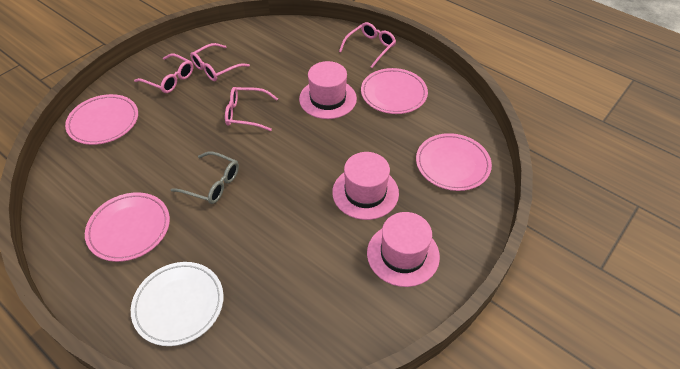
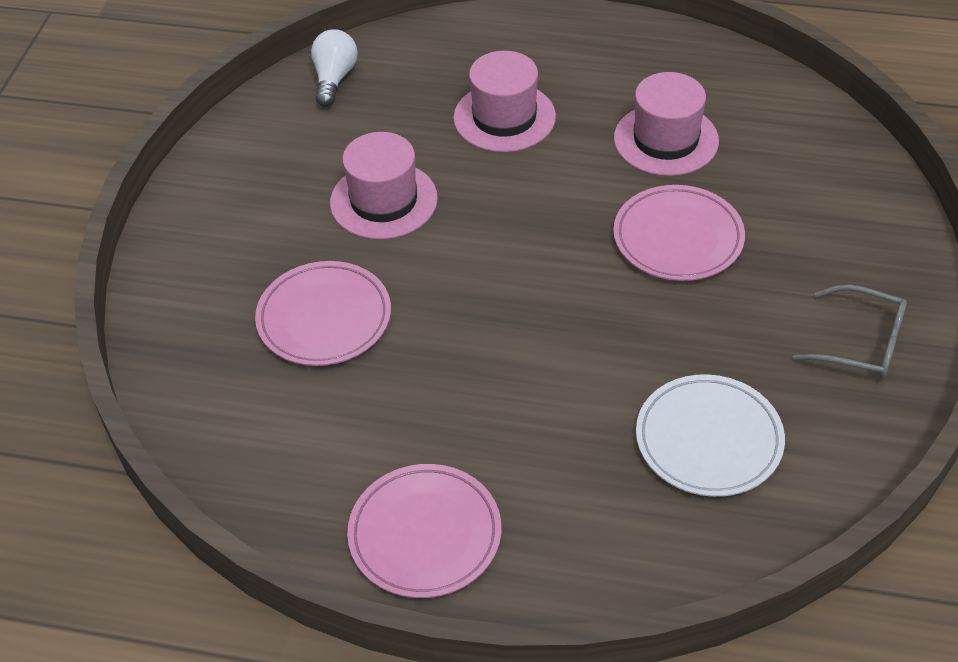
pink glasses: [134,54,193,93] [190,43,250,81] [225,87,278,131] [339,22,396,68] = 4 -> none = 0
pink plate: [65,94,138,145] [85,192,170,262] [361,68,428,114] [416,133,492,191] = 4 -> [255,261,391,366] [347,464,501,598] [613,185,745,281] = 3
white light bulb: none = 0 -> [311,29,358,107] = 1

